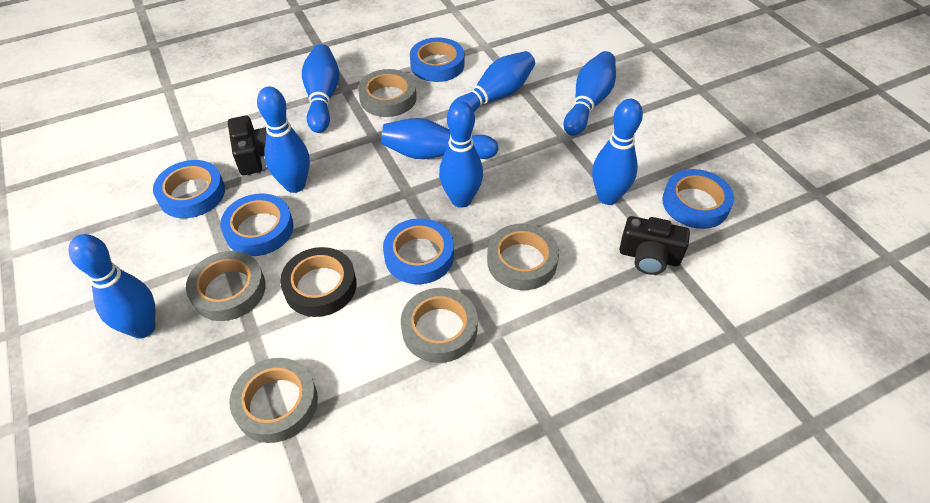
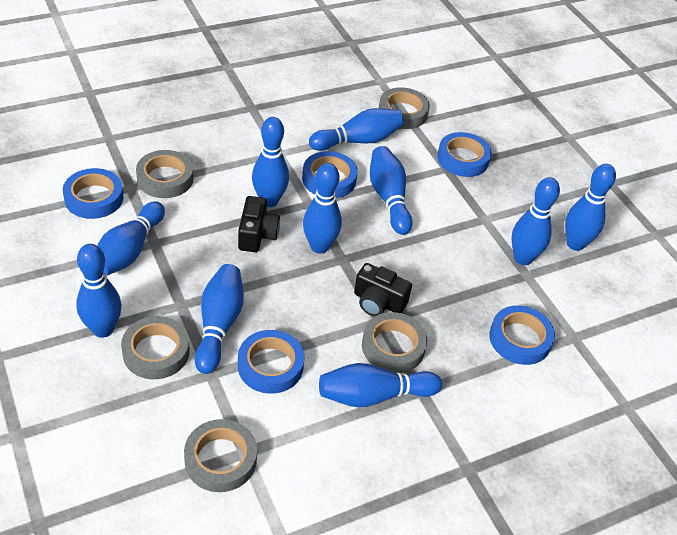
black tape: [280,247,357,317] = 1 -> none = 0
blue bowling pin: [69,234,155,338] [257,86,310,193] [302,44,339,133] [381,118,498,159] [439,101,483,208] [449,51,535,112] [564,51,616,136] [592,99,643,205] = 8 -> [76,244,122,338] [97,201,165,276] [195,264,244,374] [252,117,289,207] [303,163,342,254] [309,108,404,151] [319,363,442,408] [370,146,413,235] [511,177,560,265] [565,164,616,251] = 10

